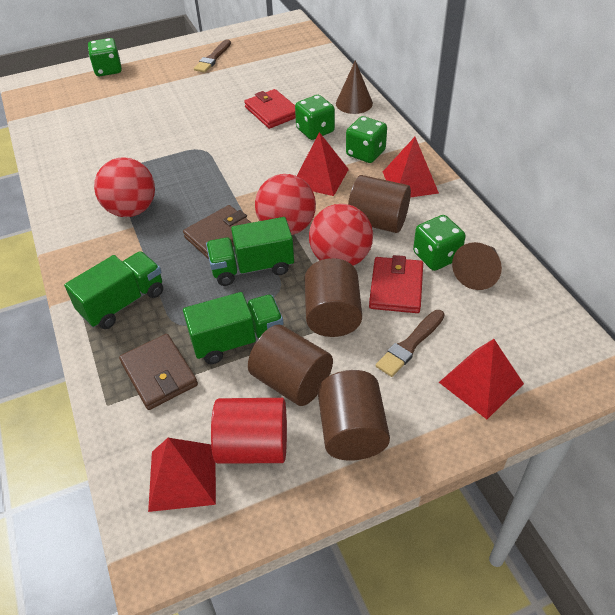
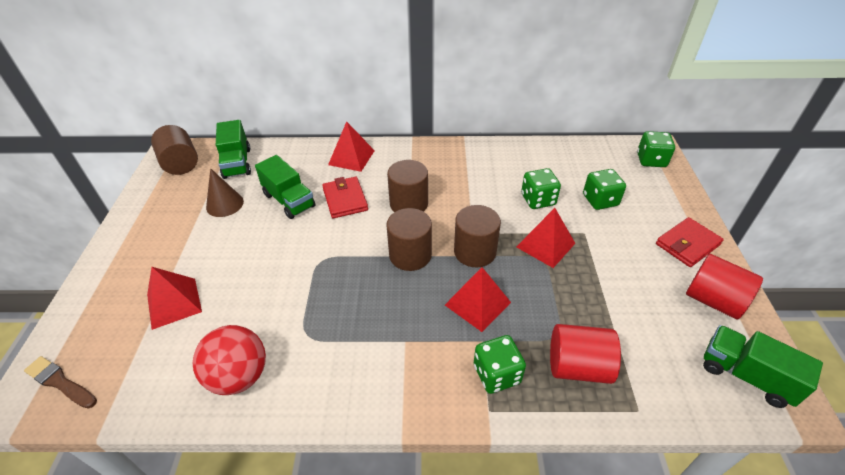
brown brush: [194,39,231,73] [376,310,445,377] = 2 -> [24,356,97,409] = 1
brown cone: [336,60,373,114] [452,242,502,290] = 2 -> [206,168,244,217] = 1
brown wallet: [119,334,198,410] [183,205,252,259] = 2 -> none = 0
red ball: [94,157,155,217] [255,174,316,235] [309,204,373,266] = 3 -> [193,325,266,395] = 1
red cylinder: [211,398,287,464] = 1 -> [550,324,621,384] [686,254,763,320] = 2

